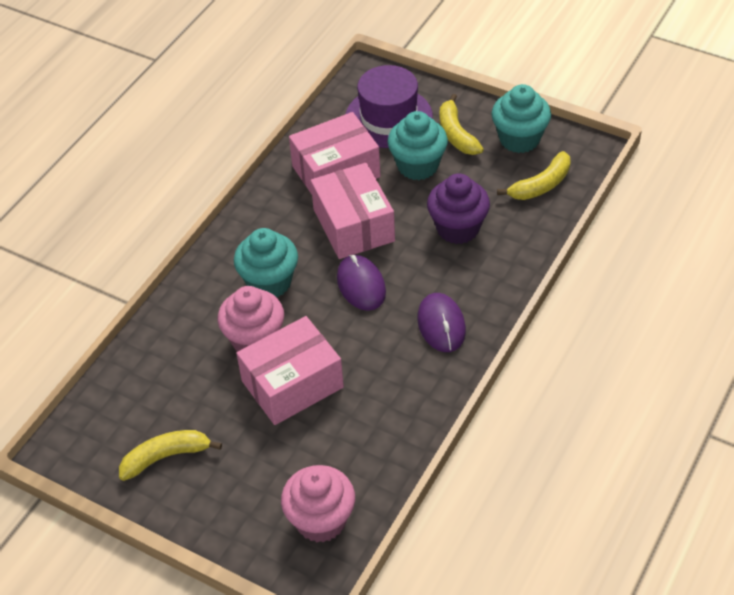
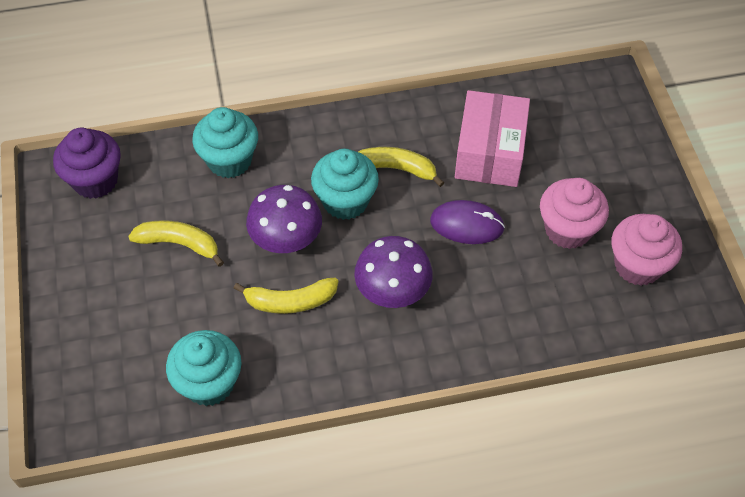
pink box: [236,316,344,425] [289,112,380,194] [311,163,395,259] = 3 -> [455,90,530,187] = 1
purple hat: [346,65,433,148] = 1 -> none = 0
purple mouse: [337,255,386,311] [417,293,466,352] = 2 -> [430,200,505,244] = 1
purple mushroom: none = 0 -> [246,185,322,253] [354,236,433,308] = 2

